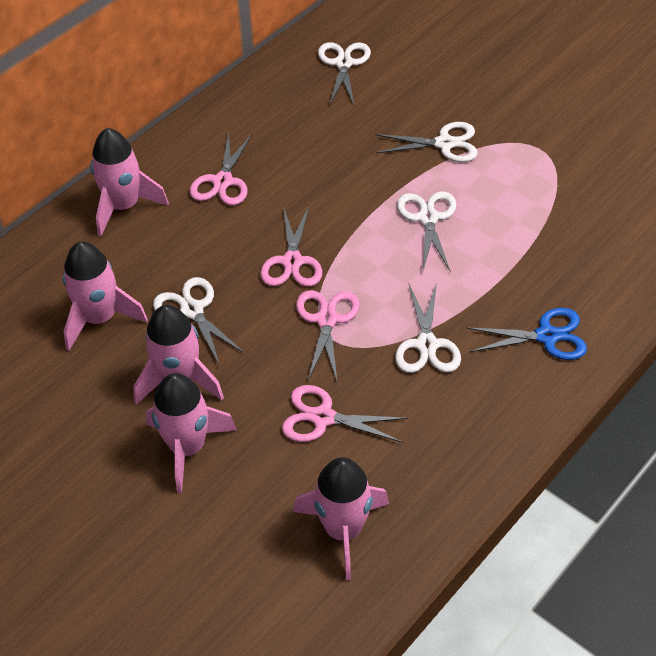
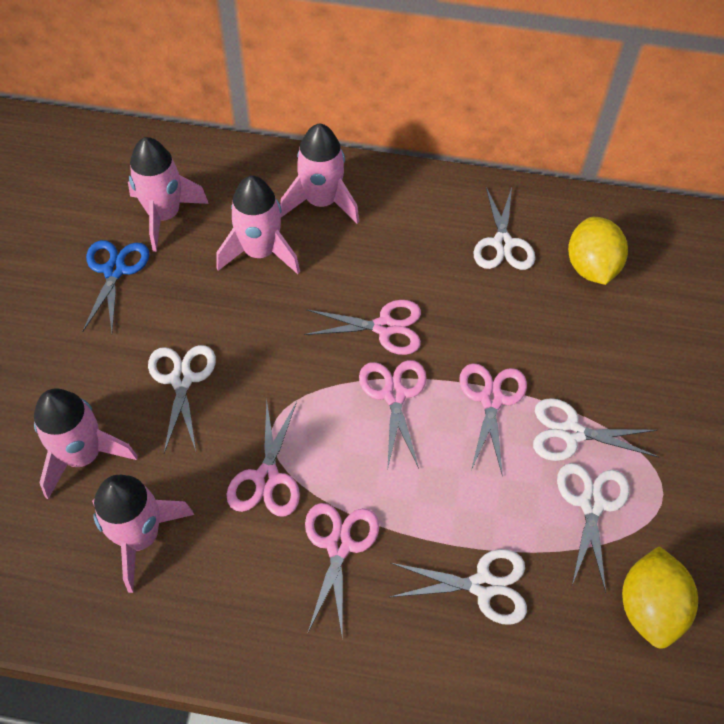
pink scissors: [190,131,253,206] [260,205,322,287] [282,385,408,443] [296,290,360,380] = 4 -> [226,400,300,517] [304,300,421,355] [305,503,379,634] [359,360,427,470] [459,363,527,477] = 5
yellow lemon: none = 0 -> [568,217,628,285] [622,546,698,649] = 2

